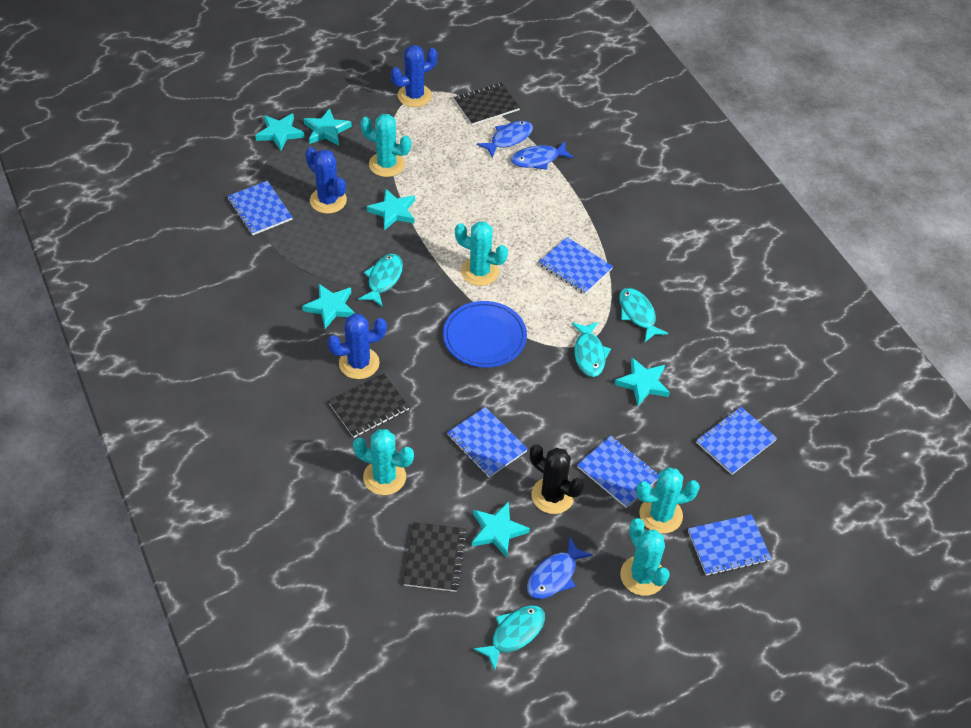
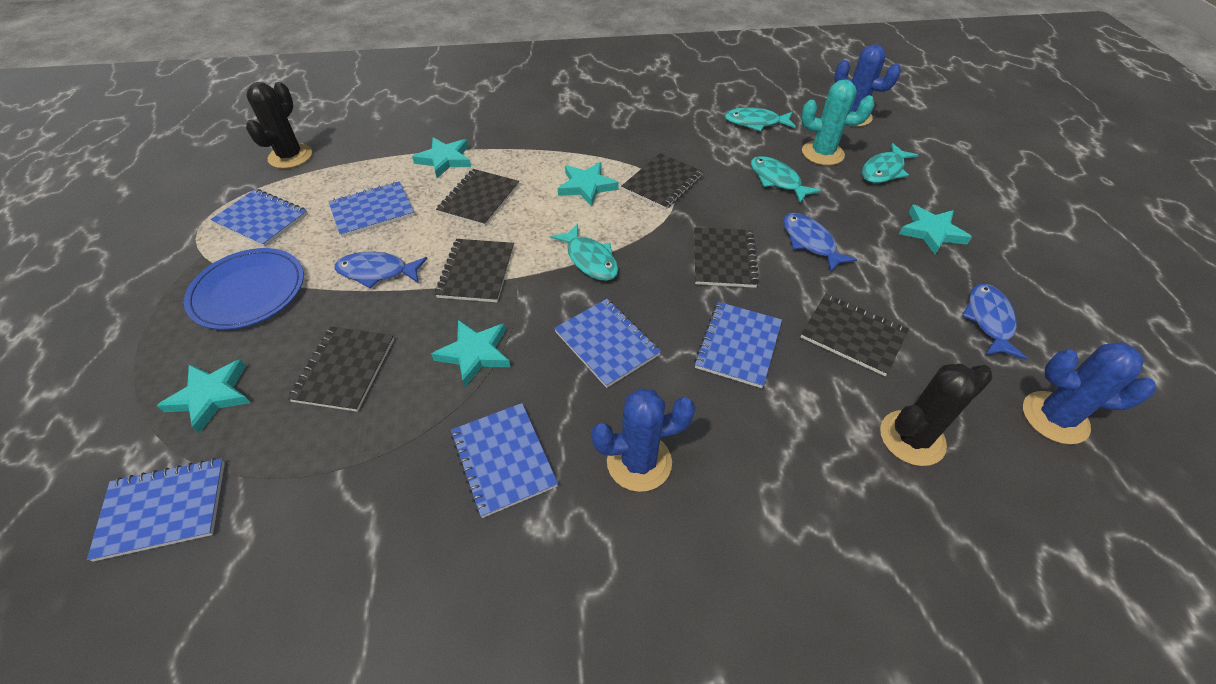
black cactus: [530,444,584,514] = 1 -> [246,82,312,169] [880,364,992,466] = 2
black notebook: [328,374,409,438] [403,522,467,592] [454,82,520,125] = 3 -> [288,327,394,412] [435,239,514,302] [436,169,519,226] [621,153,703,210] [694,227,759,288] [801,294,909,376] = 6
turquoise cactus: [353,429,414,495] [360,114,411,177] [455,221,508,286] [620,518,670,596] [636,467,700,534] = 5 -> [801,80,874,165] = 1
turquoise star: [255,114,304,151] [302,284,355,329] [304,108,352,146] [367,189,415,230] [472,501,530,558] [614,358,670,406] = 6 -> [157,359,250,434] [412,137,471,178] [431,320,510,387] [558,162,619,206] [899,205,972,255] = 5

